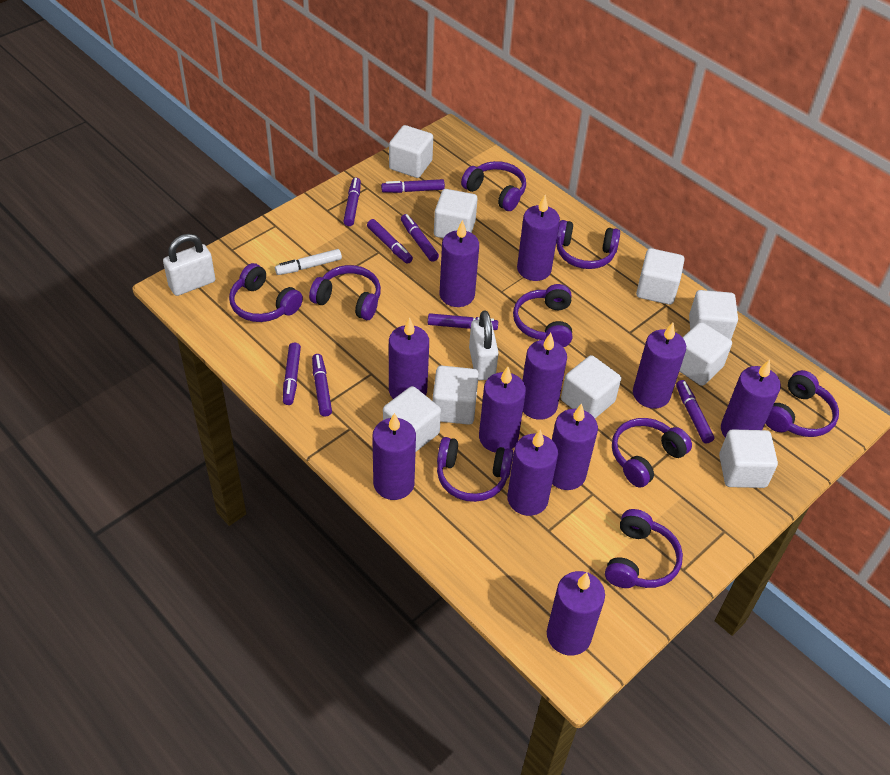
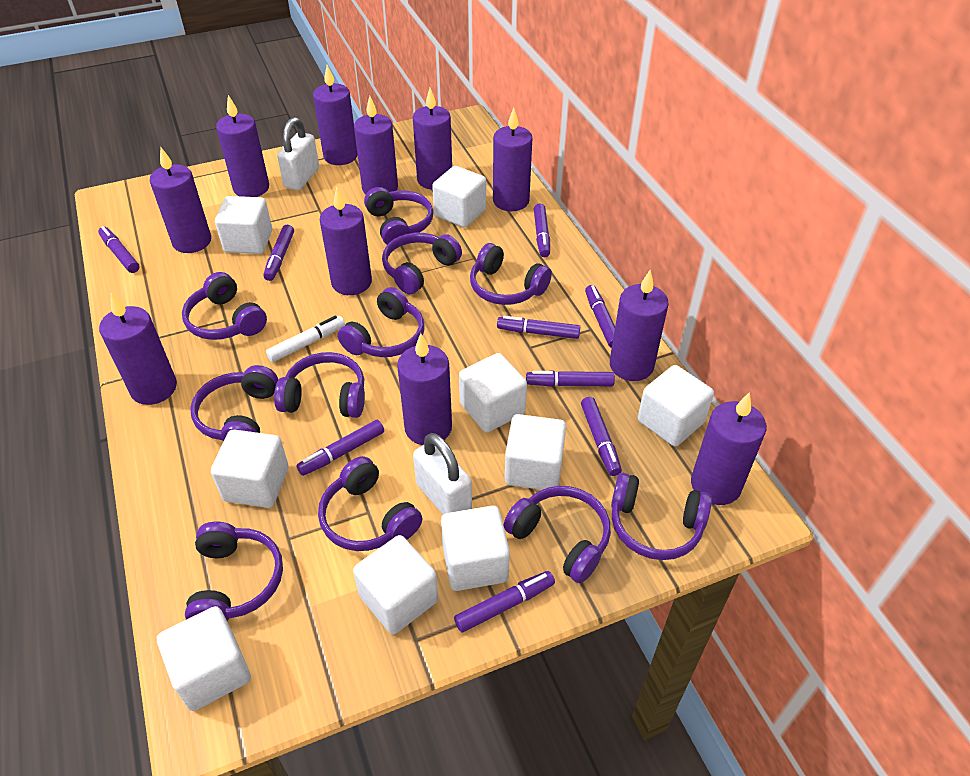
purple headphones: [229,263,303,322] [309,265,381,320] [437,437,514,502] [461,161,526,211] [513,284,572,347] [556,220,620,269] [605,509,683,588] [612,418,692,488] [765,370,839,437] = 9 -> [182,272,267,340] [185,522,283,621] [190,365,278,441] [274,352,365,418] [318,456,423,551] [337,287,424,357] [364,187,433,245] [382,233,462,295] [470,243,552,305] [504,486,611,583] [611,473,712,560] = 11
purple marker: [283,342,301,405] [312,354,332,417] [343,178,361,226] [367,219,413,264] [381,179,445,193] [401,214,439,262] [428,313,498,330] [676,380,714,443] = 8 -> [98,226,140,273] [263,225,294,281] [296,420,384,476] [454,571,555,632] [497,316,580,339] [526,371,615,387] [534,204,550,257] [581,397,622,476] [585,285,615,348] = 9

